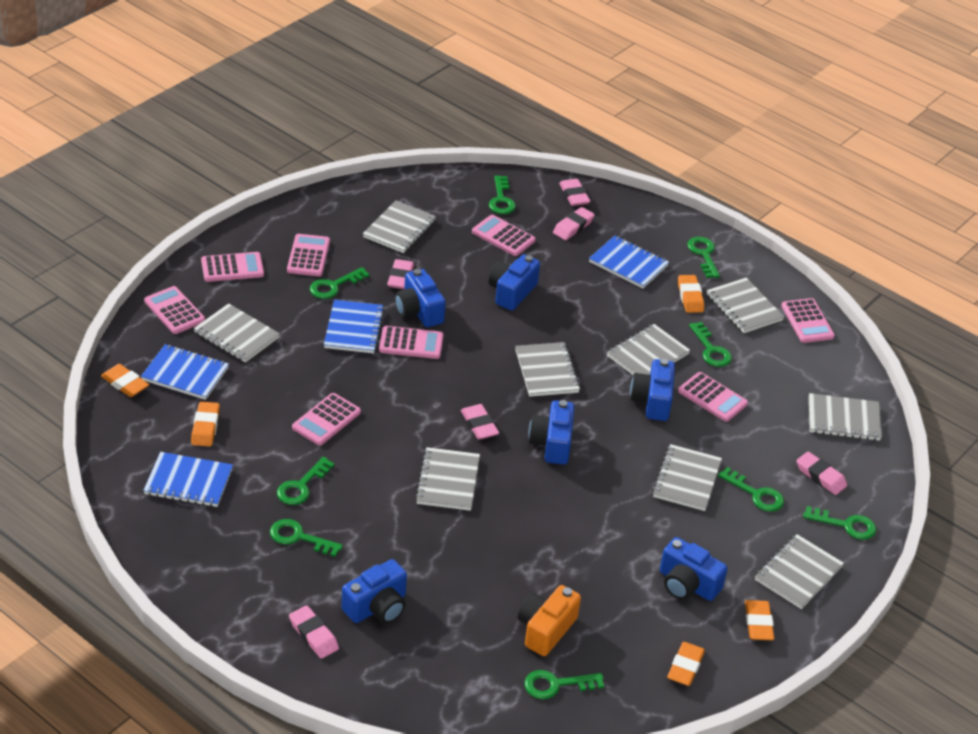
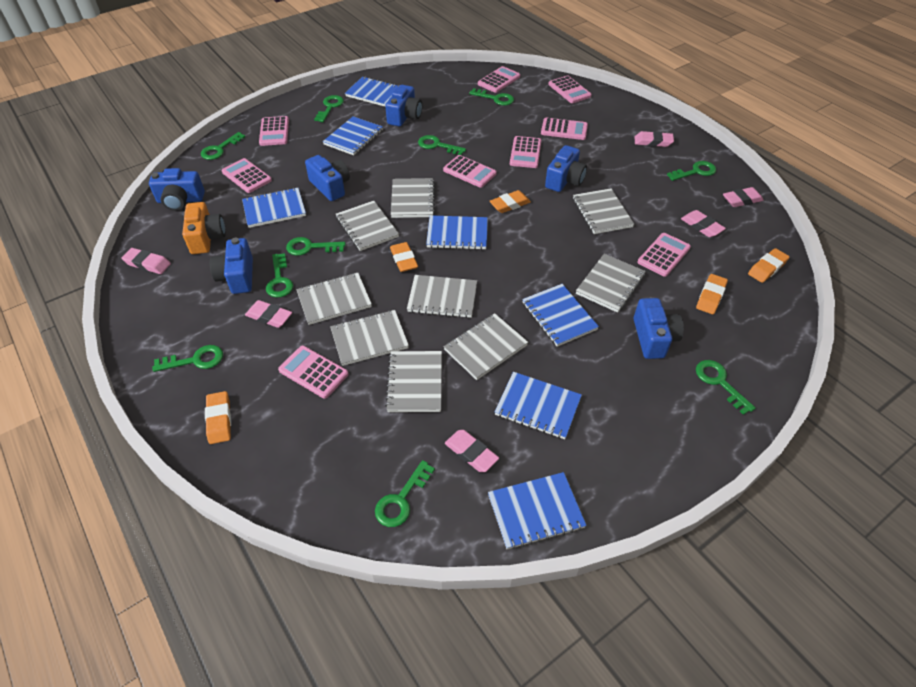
blue notebook: [141,344,229,400] [143,452,233,507] [324,300,385,353] [589,236,669,288] = 4 -> [242,187,306,228] [323,116,383,155] [345,76,400,107] [426,215,488,250] [488,472,587,549] [495,372,582,439] [522,284,599,347] = 7
green key: [270,519,343,557] [277,457,334,505] [310,267,369,299] [489,175,516,214] [524,670,604,699] [687,237,720,278] [689,322,732,367] [718,467,784,512] [803,506,876,540] = 9 -> [153,345,223,372] [201,132,245,160] [266,253,293,298] [286,237,346,256] [314,95,344,122] [375,460,435,527] [418,135,466,155] [469,88,514,105] [667,161,716,181] [696,360,756,415] = 10
pink calculator: [144,286,205,334] [201,252,264,282] [287,234,330,276] [292,393,361,446] [379,326,443,359] [472,215,536,256] [678,372,748,422] [781,298,835,343] = 8 -> [222,158,272,193] [259,116,289,146] [278,346,349,399] [443,155,497,188] [478,66,520,93] [510,136,541,168] [541,118,588,140] [548,76,592,103] [637,233,691,277] = 9

